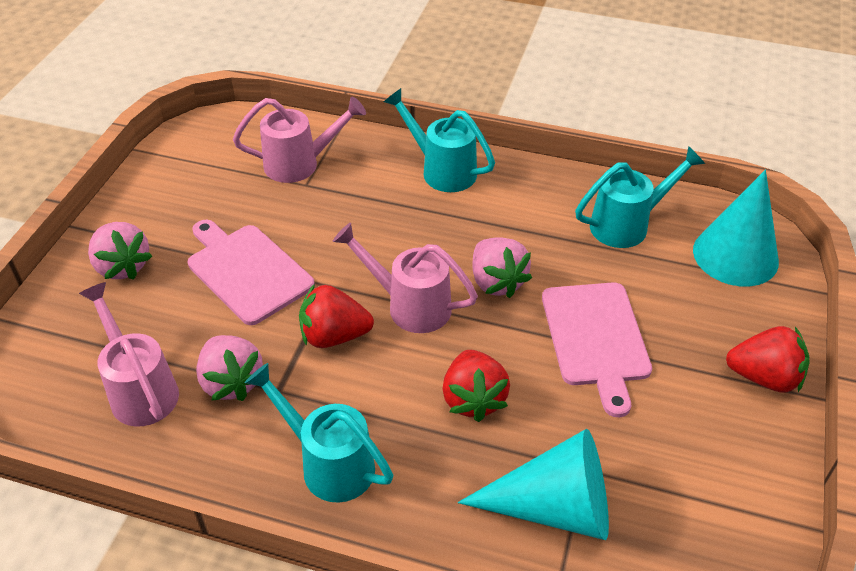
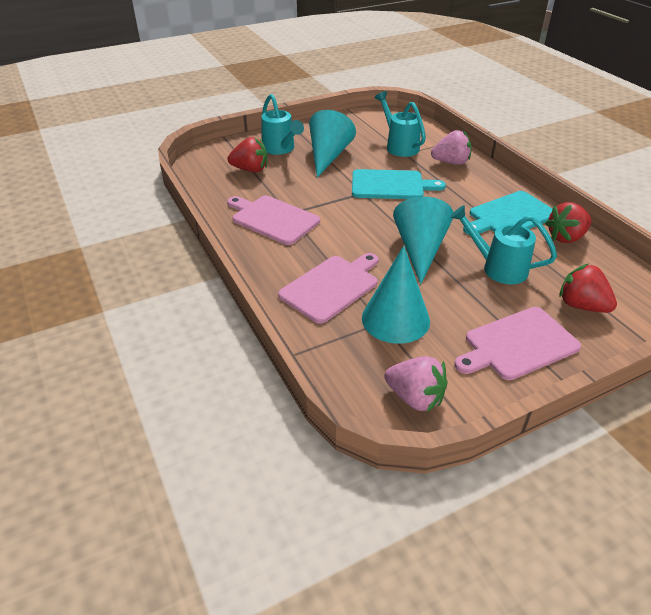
pink cutting board: [188,220,315,325] [542,282,652,417] = 2 -> [227,196,320,245] [278,253,379,324] [454,307,581,380] = 3
pink strawberry: [88,222,152,280] [196,335,263,401] [473,237,532,298] = 3 -> [384,356,448,412] [431,130,471,165] = 2
pink watering can: [79,282,179,426] [233,97,366,183] [332,223,478,333] = 3 -> none = 0
turquoise cone: [458,429,609,540] [693,170,779,287] = 2 -> [309,110,356,178] [362,246,430,344] [393,197,454,284] = 3
turquoise cutting board: none = 0 -> [352,169,446,199] [463,191,552,235] = 2

